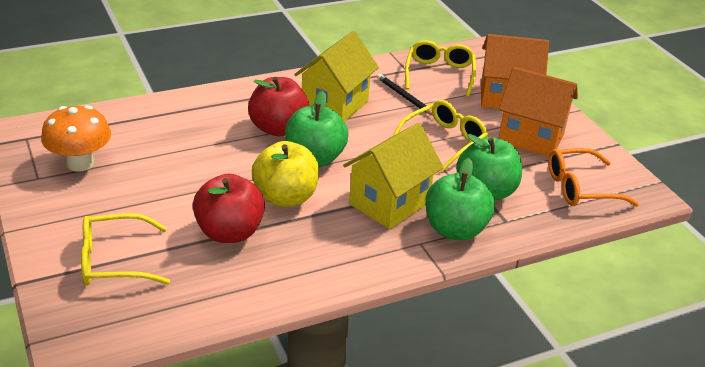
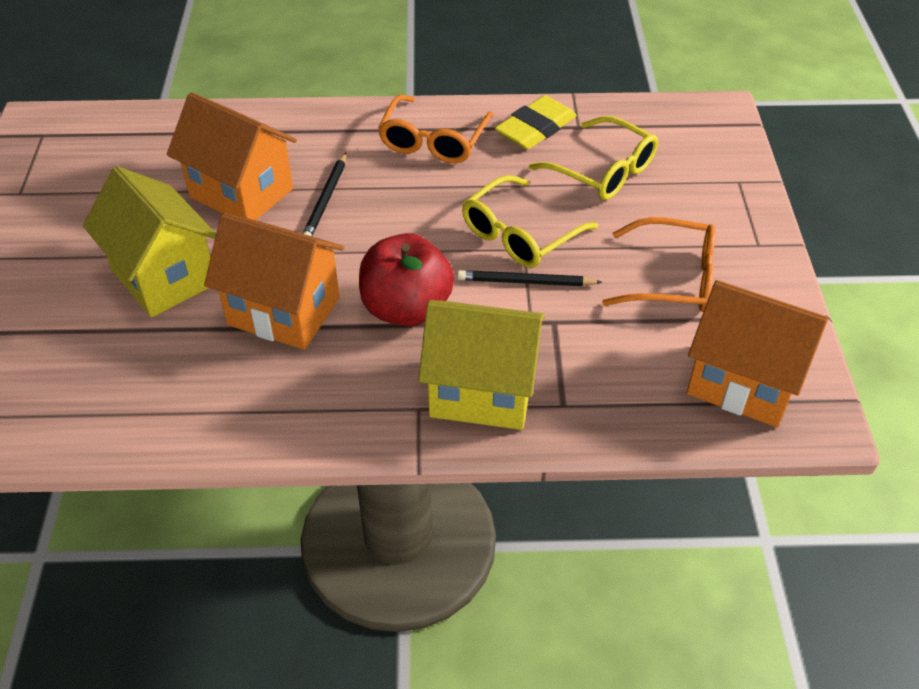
black pencil: [377,74,433,116] = 1 -> [303,153,346,236] [457,270,602,286] = 2
green apple: [285,91,349,167] [425,158,495,240] [456,134,522,201] = 3 -> none = 0
orange glasses: [548,148,639,207] = 1 -> [378,95,493,163] [602,217,716,312] = 2
orange house: [481,34,549,109] [498,67,578,157] = 2 -> [167,92,297,220] [204,213,344,350] [687,280,828,427] = 3
orange mushroom: [41,105,111,172] = 1 -> none = 0
red apple: [193,174,265,243] [248,77,310,137] = 2 -> [359,233,454,326] = 1
yellow apple: [252,141,319,207] = 1 -> none = 0
yellow eraser: none = 0 -> [495,95,577,150] = 1
yellow glasses: [81,213,170,285] [393,100,488,172] [405,40,476,97] = 3 -> [462,175,598,268] [529,116,658,200] = 2

